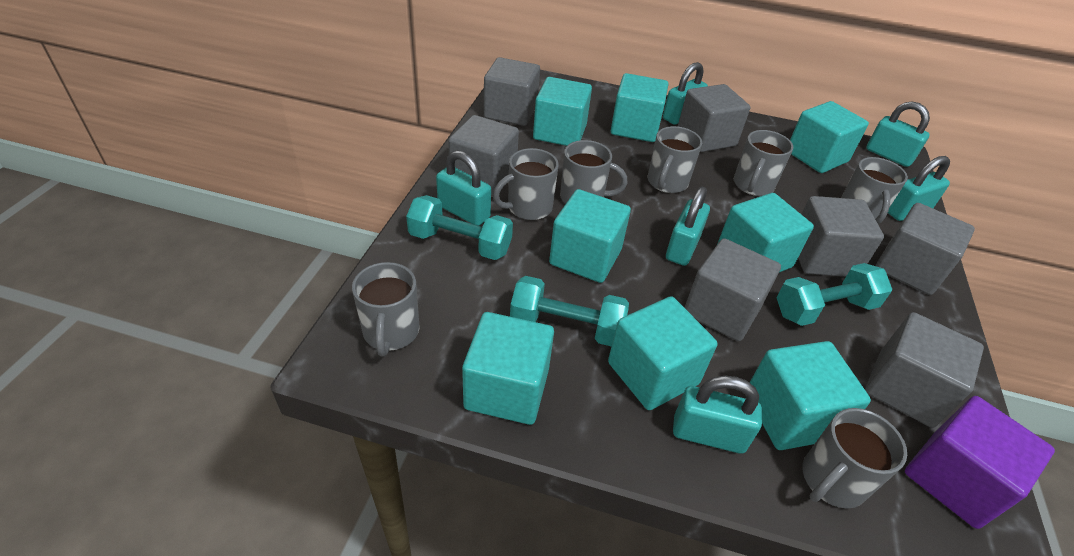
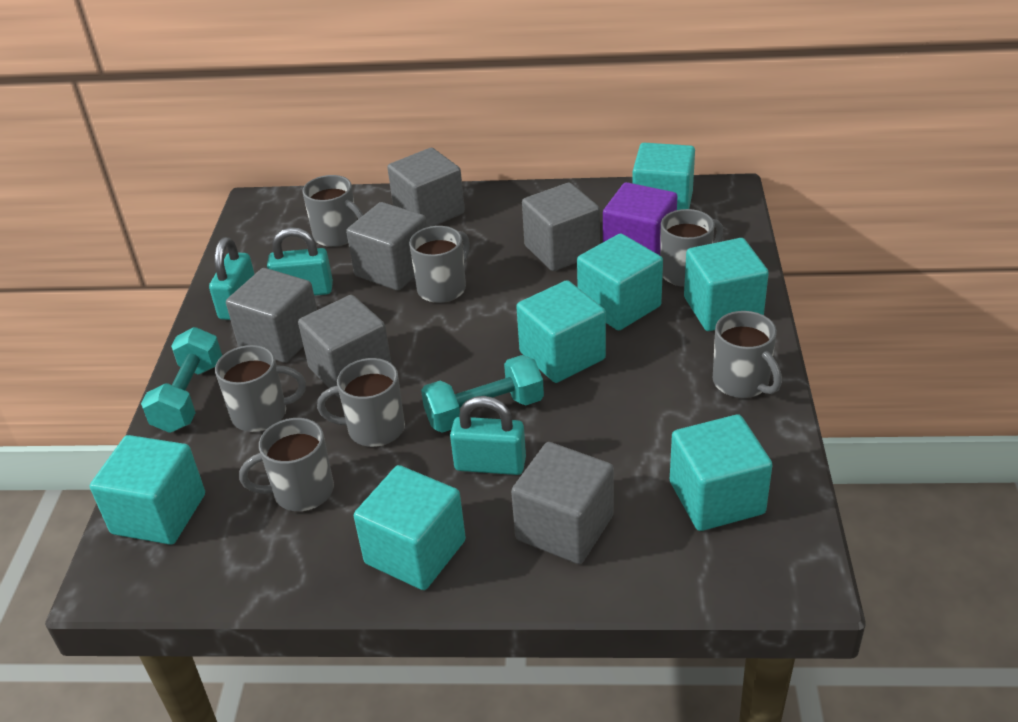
grey cube: [448,115,519,196] [484,57,540,126] [678,84,750,152] [684,238,781,341] [798,196,884,277] [865,312,984,428] [876,203,975,295] = 7 -> [226,268,317,363] [298,295,392,398] [346,202,427,291] [387,148,465,227] [511,442,614,564] [522,183,600,271] = 6
turquoise cube: [462,312,554,425] [533,77,592,146] [549,189,631,283] [608,296,718,410] [611,73,668,142] [717,193,814,272] [749,341,871,450] [790,101,869,173] = 8 -> [90,435,205,545] [354,465,466,590] [516,280,606,383] [577,233,663,330] [632,143,695,210] [670,414,772,531] [684,238,769,331] = 7
turquoise dumbbell: [406,195,513,260] [510,276,629,346] [777,263,892,326] = 3 -> [141,327,222,433] [421,355,544,433] = 2
turquoise padlock: [436,150,491,226] [663,62,708,125] [666,187,710,266] [673,376,762,454] [866,102,930,167] [888,156,950,221] = 6 -> [209,237,254,320] [267,227,333,296] [450,396,526,475] = 3

